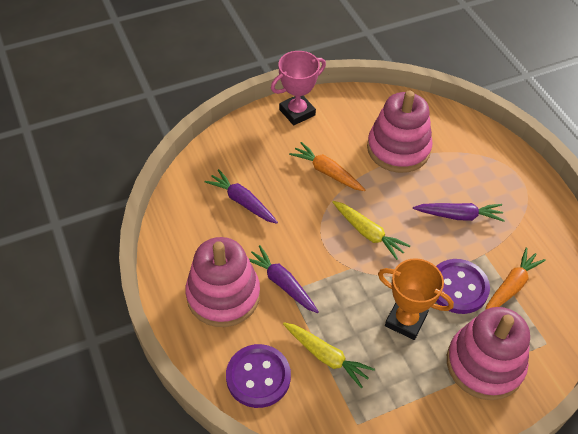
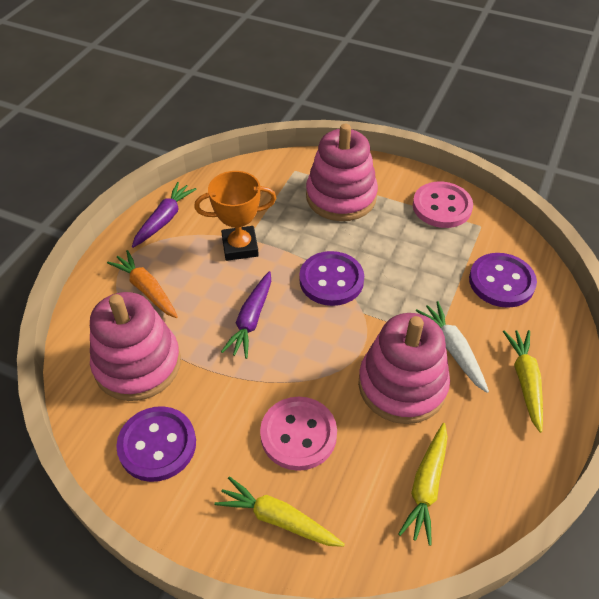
orange carrot: [289,142,365,191] [485,247,546,310] = 2 -> [107,250,178,318] = 1
pink button: none = 0 -> [260,397,337,471] [413,182,473,228] = 2
pink trophy: [271,51,326,125] = 1 -> none = 0
purple button: [226,344,291,408] [436,259,490,314] = 2 -> [116,406,196,482] [299,251,364,306] [469,253,537,308] = 3
purple carrot: [204,169,278,224] [248,245,319,313] [413,203,505,222] = 3 -> [132,182,197,248] [221,271,271,359] = 2
white carrot: none = 0 -> [416,301,489,393] = 1
yellow carrot: [283,322,375,388] [333,201,410,260] = 2 -> [214,476,345,547] [398,423,448,546] [503,330,543,433] = 3

